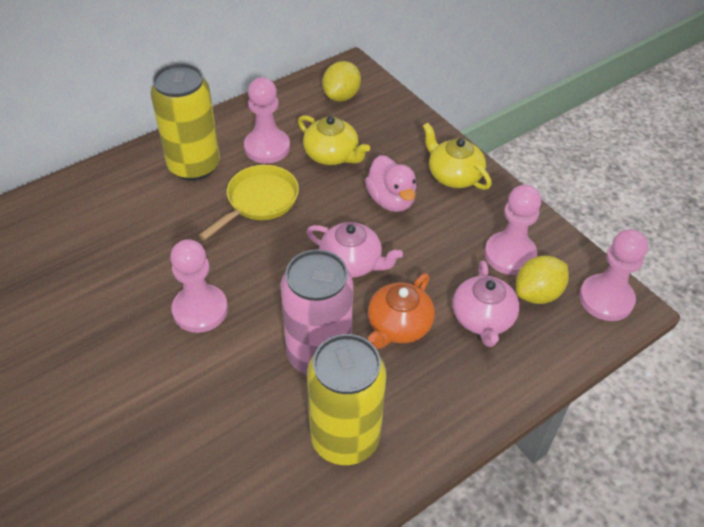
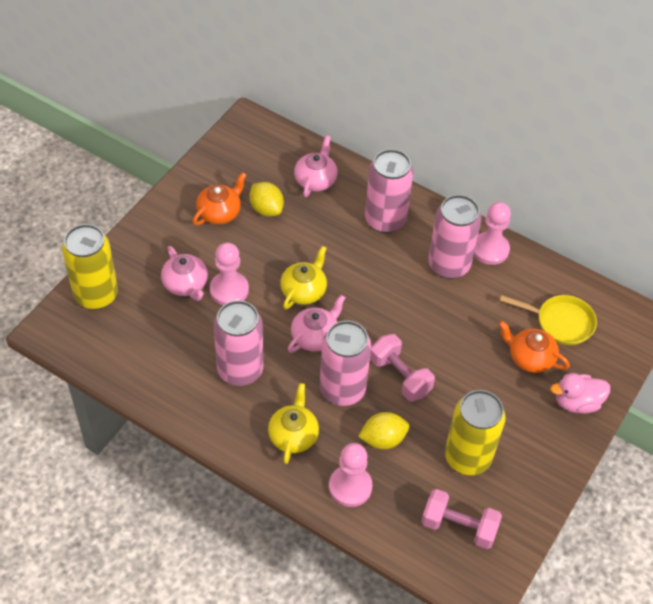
orange teapot: [368,273,435,349] = 1 -> [193,172,246,225] [499,321,570,373] = 2
pink can: [281,249,353,375] = 1 -> [214,300,263,386] [320,321,371,406] [365,149,414,233] [428,195,481,279] = 4
pink dumbbell: none = 0 -> [370,334,435,402] [421,489,502,549] = 2
pink pawn: [170,239,228,333] [244,77,290,164] [485,184,541,275] [579,229,648,321] = 4 -> [210,243,249,305] [329,443,373,507] [474,202,511,265] = 3
pink teapot: [306,222,403,278] [453,260,519,347] = 2 -> [161,246,208,301] [288,295,345,353] [294,135,338,197] = 3

